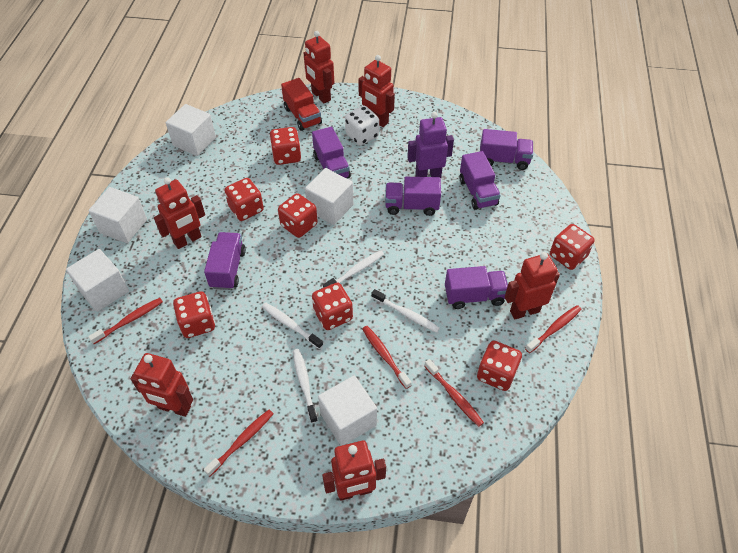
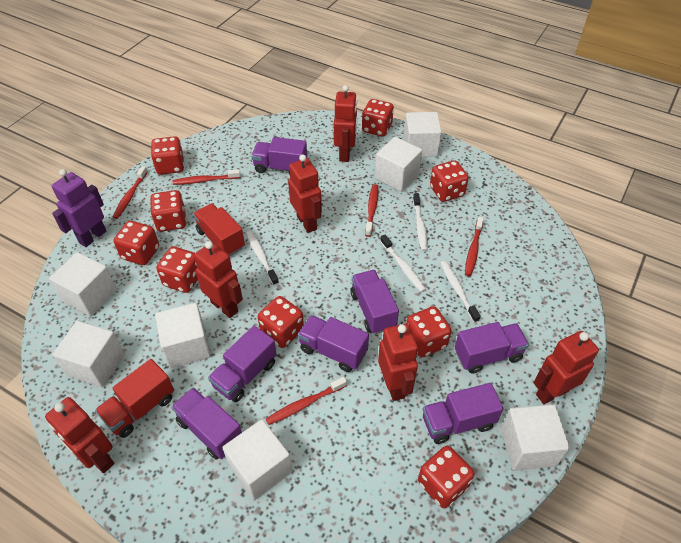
purple truck: [204,232,246,290] [312,127,351,178] [385,177,441,216] [445,266,508,309] [459,151,501,210] [480,129,533,170] = 6 -> [171,387,242,460] [208,326,277,402] [251,137,307,175] [298,315,369,372] [350,270,399,334] [422,383,504,444] [455,322,529,374] = 7
red dice: [173,291,215,338] [224,178,264,221] [269,127,301,165] [278,193,318,238] [312,283,353,330] [477,341,522,391] [550,224,595,270] = 7 -> [114,221,159,265] [150,190,187,232] [151,136,184,175] [156,246,198,293] [258,296,304,348] [362,99,394,137] [406,306,452,357] [418,446,475,508] [430,160,469,202] = 9
red truck: [281,78,322,131] = 1 -> [95,359,174,438] [193,203,245,256] = 2
white cube: [66,249,129,312] [88,187,147,243] [166,104,216,156] [305,168,353,225] [318,376,377,446] = 5 -> [49,252,117,316] [52,321,124,387] [155,303,211,368] [222,419,292,500] [375,137,422,192] [403,112,442,157] [501,404,570,471] = 7
white dice: [345,106,379,146] = 1 -> none = 0

